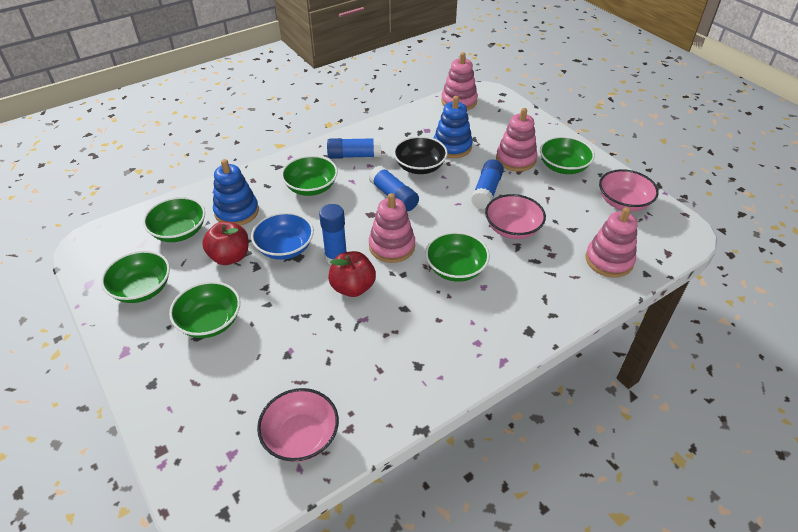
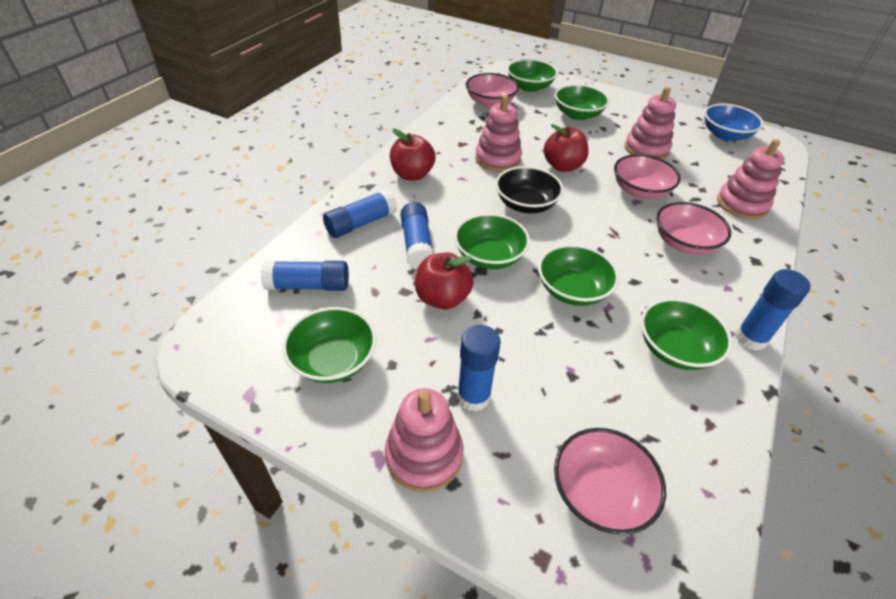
blue glue stick: [319,204,347,264] [327,138,381,159] [369,165,419,211] [471,159,504,209] = 4 -> [261,261,349,291] [323,189,397,238] [400,202,434,269] [457,325,501,411] [735,269,810,351] = 5
blue stacking toy: [213,159,259,226] [434,96,473,158] = 2 -> none = 0
pink bowl: [257,388,339,462] [485,194,546,239] [599,169,659,212] = 3 -> [466,73,519,108] [554,428,666,535] [614,154,681,199] [656,202,731,255] = 4
red apple: [202,222,249,265] [328,251,376,297] = 2 -> [390,129,435,181] [415,253,474,309] [544,124,589,172] = 3

